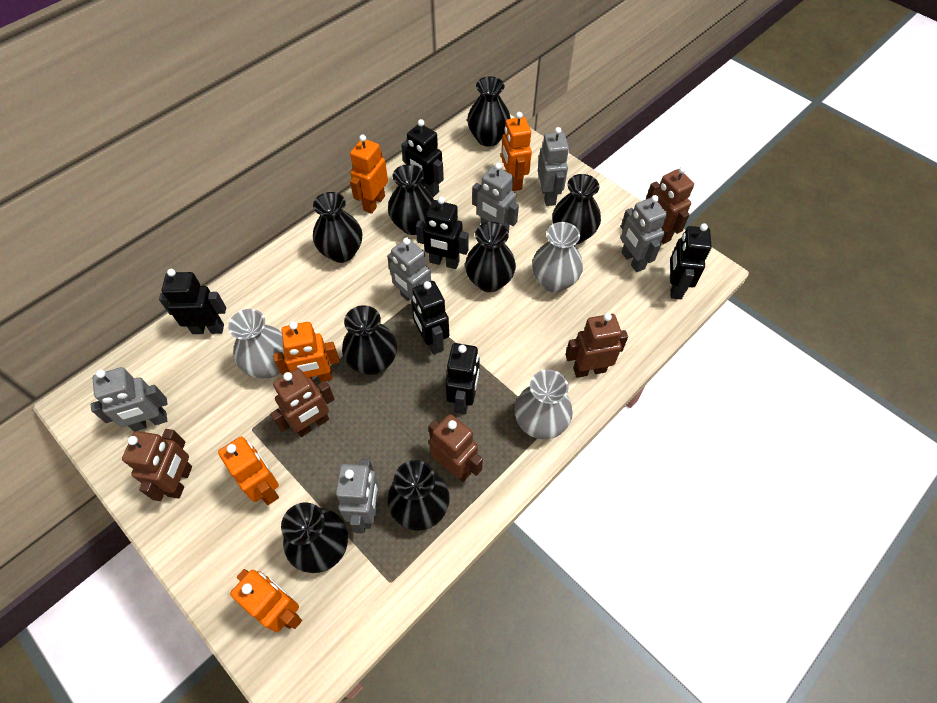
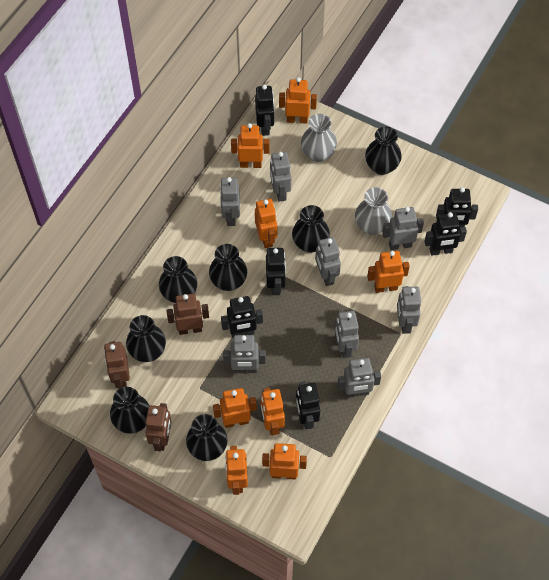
black vase: [281,502,348,573] [313,192,362,263] [342,305,397,375] [387,460,450,531] [388,164,434,235] [465,222,516,292] [467,76,511,147] [552,174,601,245] = 8 -> [110,387,150,434] [126,315,166,362] [159,256,197,303] [186,414,228,461] [209,244,247,291] [292,205,330,253] [365,127,402,175] = 7
brown robot: [122,429,192,501] [270,368,335,437] [429,414,483,482] [565,313,628,378] [646,166,694,244] = 5 -> [104,341,130,389] [145,403,171,451] [166,294,209,335] = 3
grey robot: [91,367,167,432] [336,459,379,534] [387,238,431,301] [472,163,519,233] [538,127,569,206] [621,195,667,272] = 6 -> [220,177,240,226] [223,335,266,373] [270,152,291,202] [315,237,341,286] [335,311,359,358] [337,358,381,398] [382,207,424,250] [397,286,421,334] = 8
grey vase: [228,309,284,378] [515,370,573,439] [532,222,583,293] = 3 -> [301,114,337,162] [355,187,392,235] = 2
orange robot: [218,437,279,505] [230,569,302,632] [273,321,339,382] [350,135,388,214] [501,112,532,191] = 5 -> [213,388,257,428] [225,446,248,495] [231,123,270,168] [255,199,277,248] [261,388,285,435] [262,443,307,479] [279,77,317,124] [367,251,410,293] = 8

